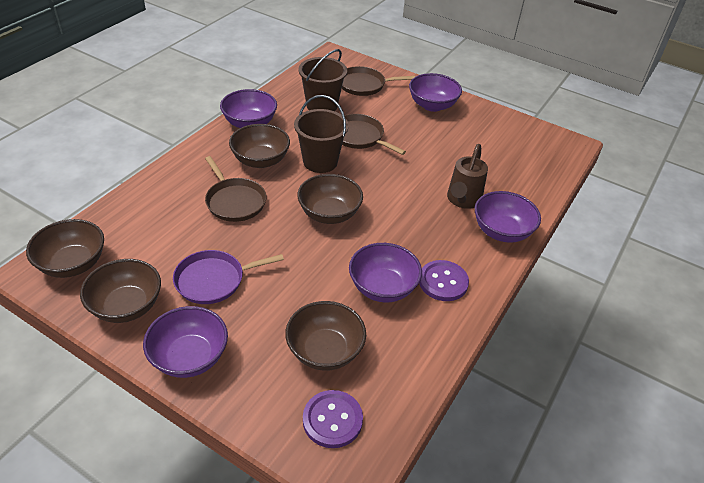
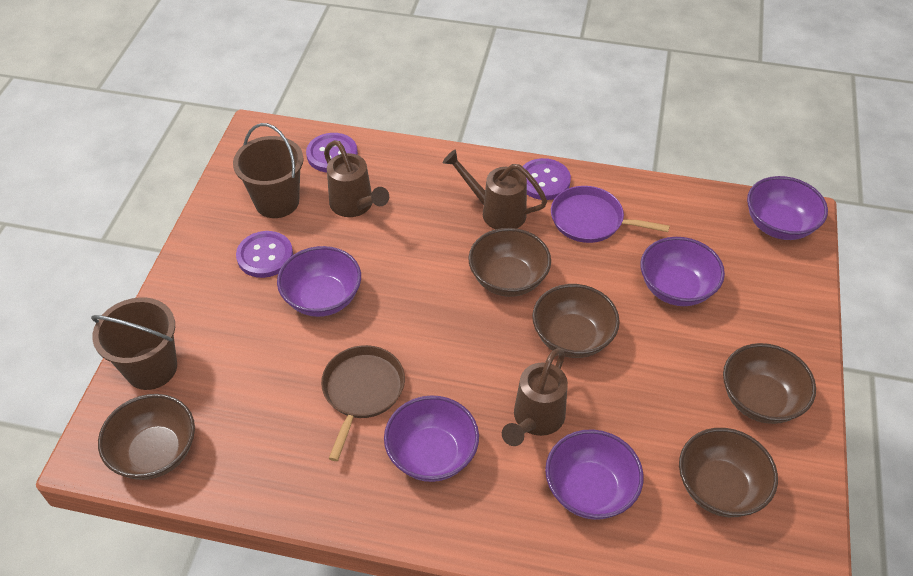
brown pan: [205,156,267,222] [342,66,415,96] [342,114,406,155] = 3 -> [321,345,405,461] = 1
brown watering can: [447,144,488,209] = 1 -> [324,140,389,217] [443,149,547,229] [502,348,568,446] = 3
purple button: [303,390,363,448] [419,260,469,301] = 2 -> [236,231,293,278] [306,133,358,173] [522,158,571,200] = 3

